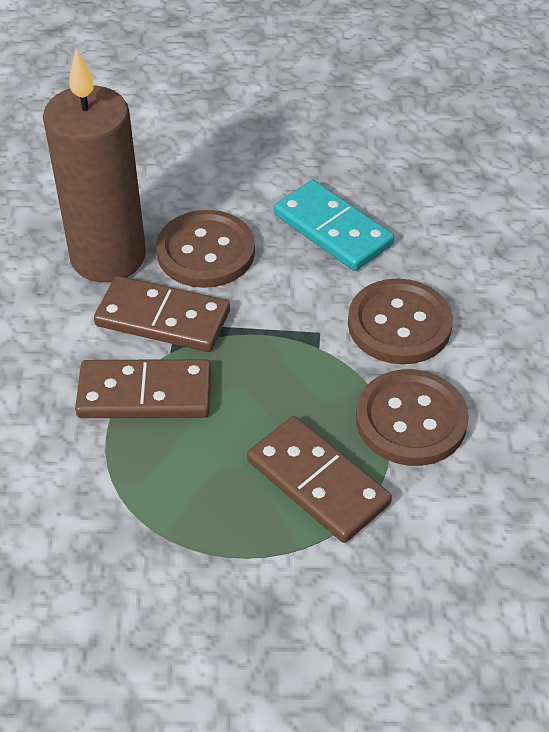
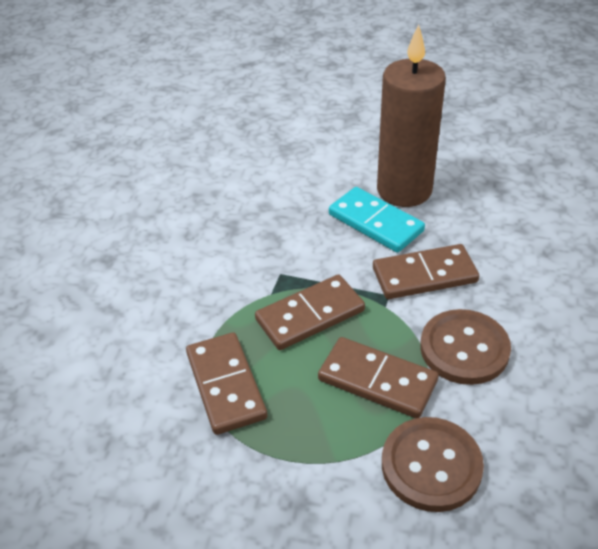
brown button: [156,210,255,288] [348,279,453,364] [356,369,469,466] = 3 -> [382,417,484,512] [420,309,511,385] = 2
brown domino: [75,359,211,418] [94,276,230,352] [247,416,392,543] = 3 -> [186,332,267,435] [255,275,365,350] [318,337,439,418] [373,244,479,299] = 4

